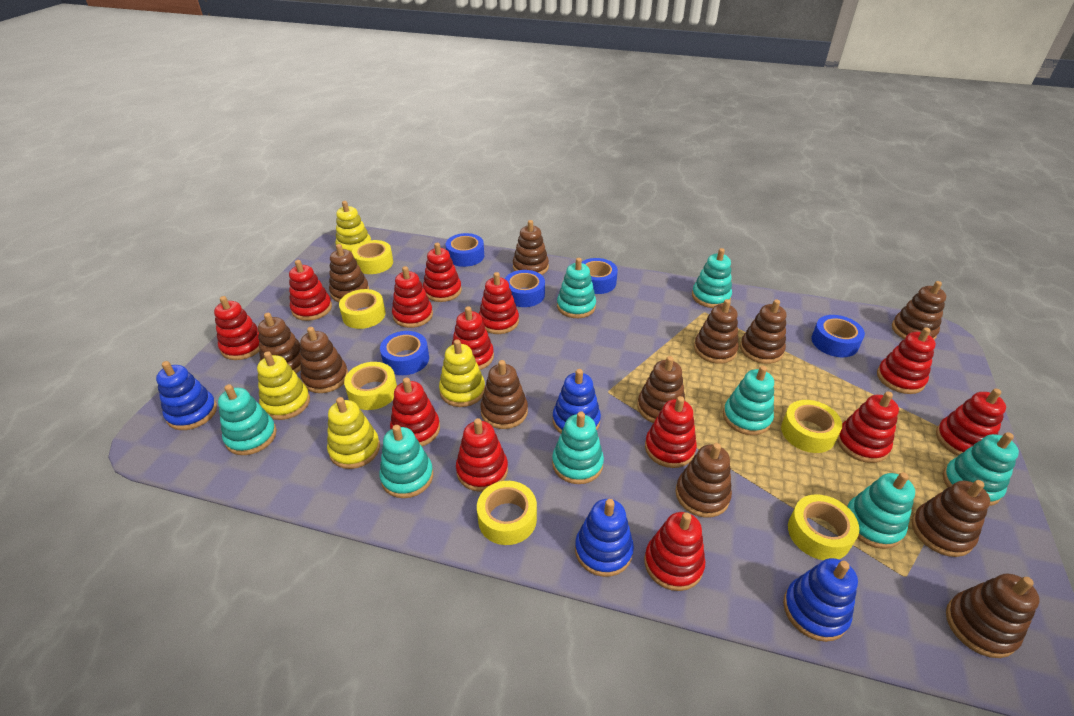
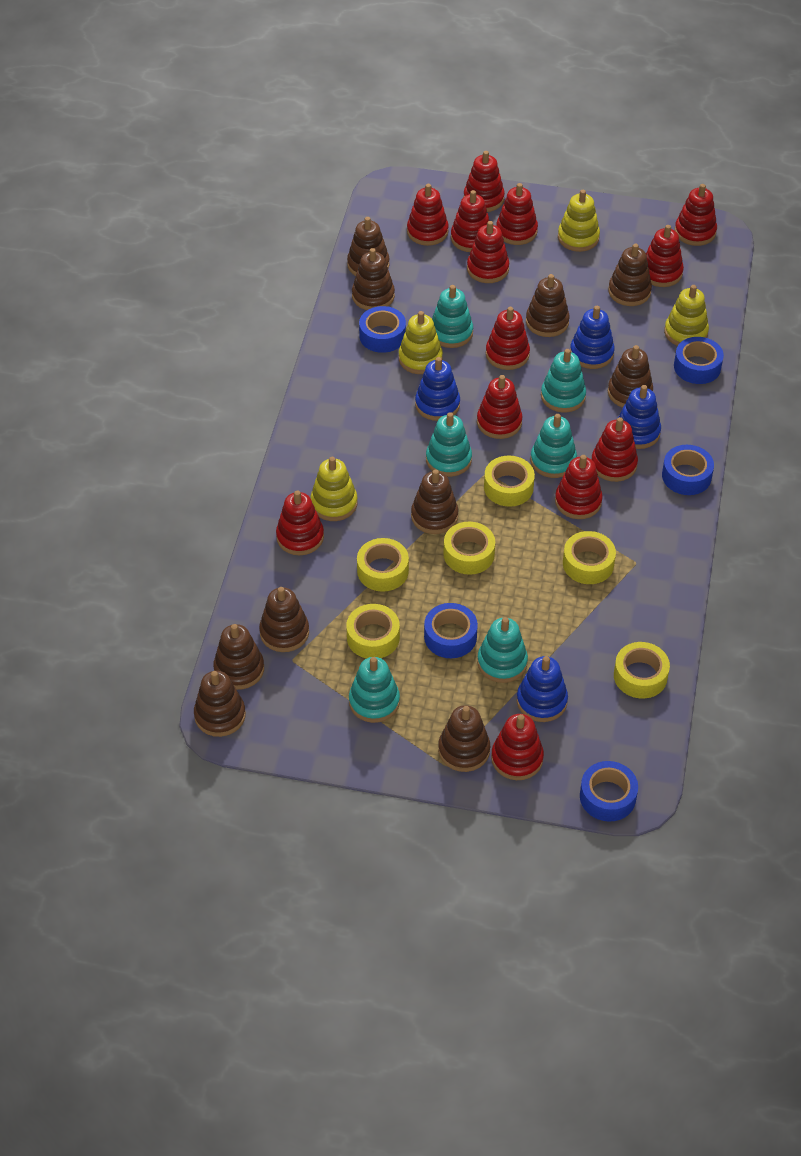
brown stacking toy: [258,313,301,373] [300,327,348,393] [329,244,369,302] [480,360,528,429] [513,220,549,275] [637,356,685,423] [676,443,732,518] [694,299,739,364] [740,299,787,364] [892,281,946,340] [912,480,990,557] [946,573,1040,658] = 12 -> [194,671,246,737] [213,624,264,690] [259,587,309,652] [347,217,390,276] [352,248,395,310] [411,469,458,534] [438,705,490,772] [526,274,570,337] [608,244,652,306] [608,345,653,408] = 10
turquoise stacking toy: [218,384,277,455] [379,425,433,498] [552,411,604,484] [557,258,596,318] [692,248,732,308] [723,366,774,435] [847,472,915,549] [943,432,1019,506] = 8 -> [349,657,400,723] [426,412,472,477] [432,285,473,348] [477,617,528,683] [530,414,577,478] [541,349,586,412] = 6

